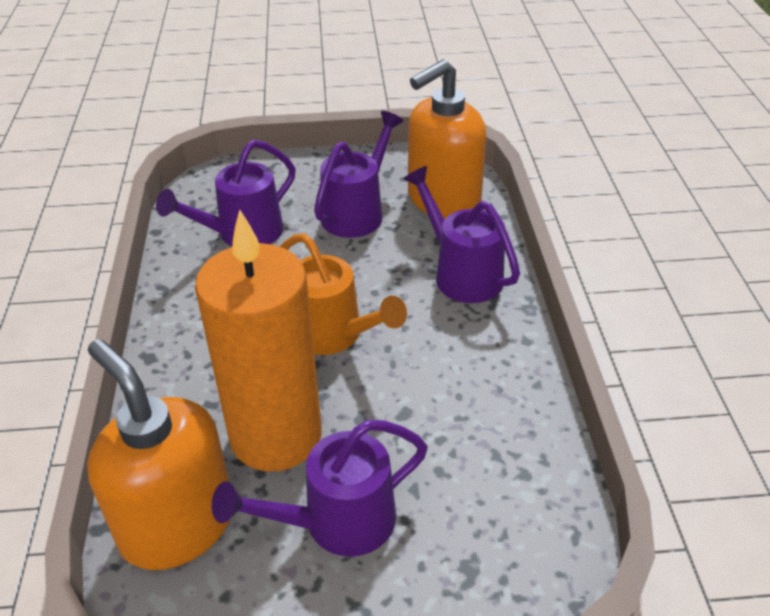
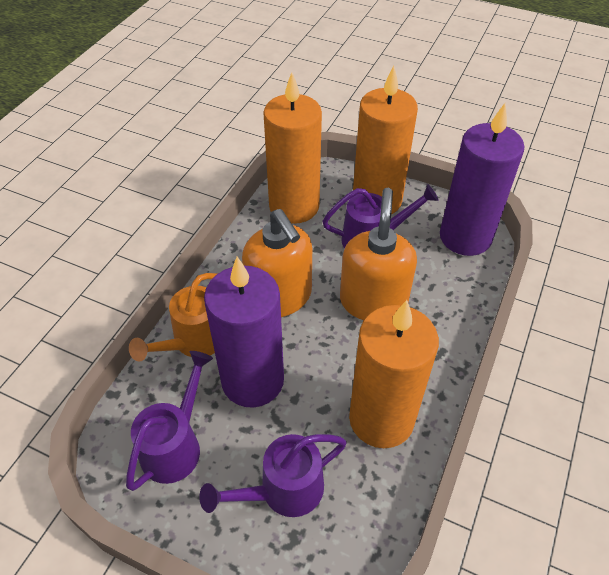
orange candle: [195,209,322,472] = 1 -> [263,72,322,224] [349,300,439,448] [353,66,418,214] = 3
purple candle: none = 0 -> [204,257,284,408] [440,103,524,256] = 2
purple watering can: [156,140,296,246] [212,420,428,557] [314,111,404,238] [403,166,520,303] = 4 -> [126,351,213,491] [199,434,347,517] [322,184,439,248] = 3

